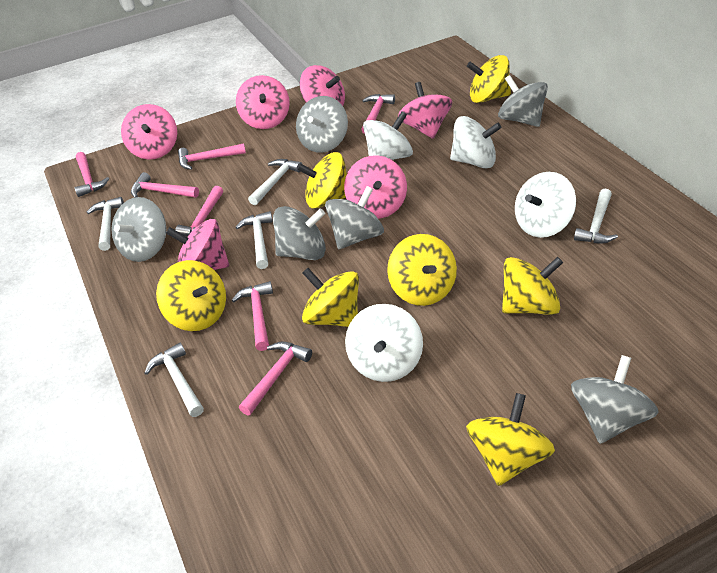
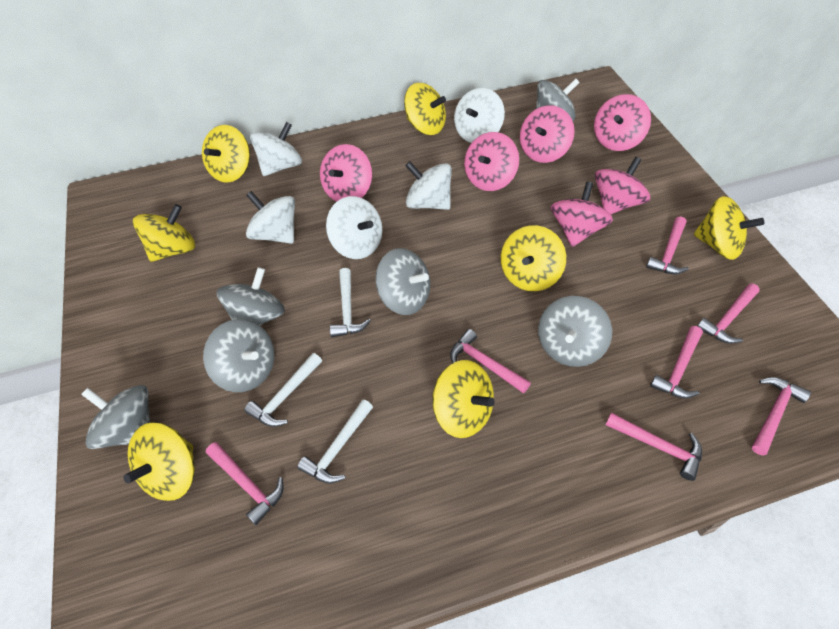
white hammer: [87,197,124,251] [145,343,204,417] [235,211,273,269] [248,159,302,205] [574,189,618,243] = 5 -> [244,353,322,427] [297,399,373,484] [330,268,371,337] = 3
white spinning top: [345,304,423,382] [363,112,413,160] [450,116,501,168] [515,172,576,238] = 4 -> [246,191,295,244] [250,122,302,176] [326,196,382,259] [405,161,452,210] [454,88,505,143] = 5

